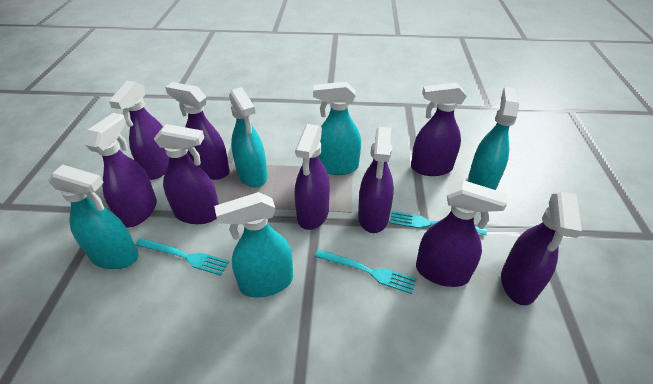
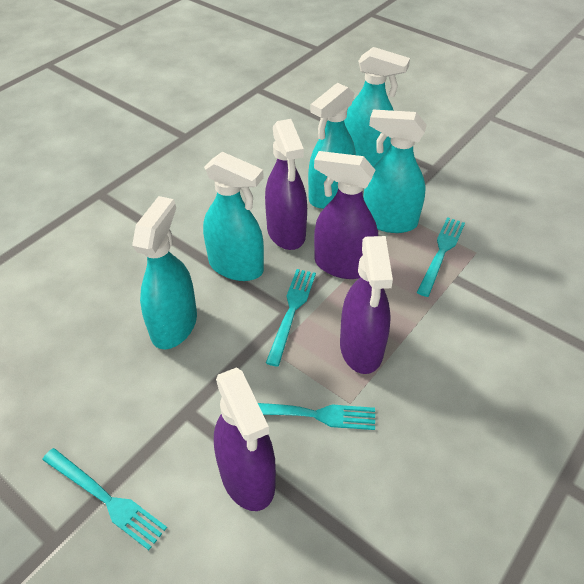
purple spray bottle: [85,113,157,228] [109,81,169,180] [154,124,219,224] [165,82,230,180] [295,124,330,230] [358,127,394,233] [411,82,467,176] [416,180,508,287] [501,192,582,305] = 9 -> [214,367,276,511] [265,119,307,250] [314,151,378,279] [340,236,393,374] = 4
turquoise fork: [135,238,229,276] [315,249,416,294] [390,211,487,235] = 3 -> [42,448,167,550] [258,403,375,430] [266,269,316,367] [417,217,465,297] = 4

